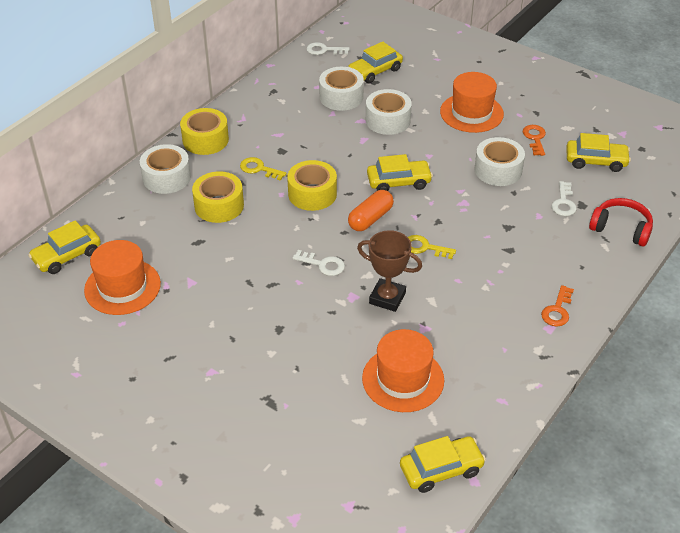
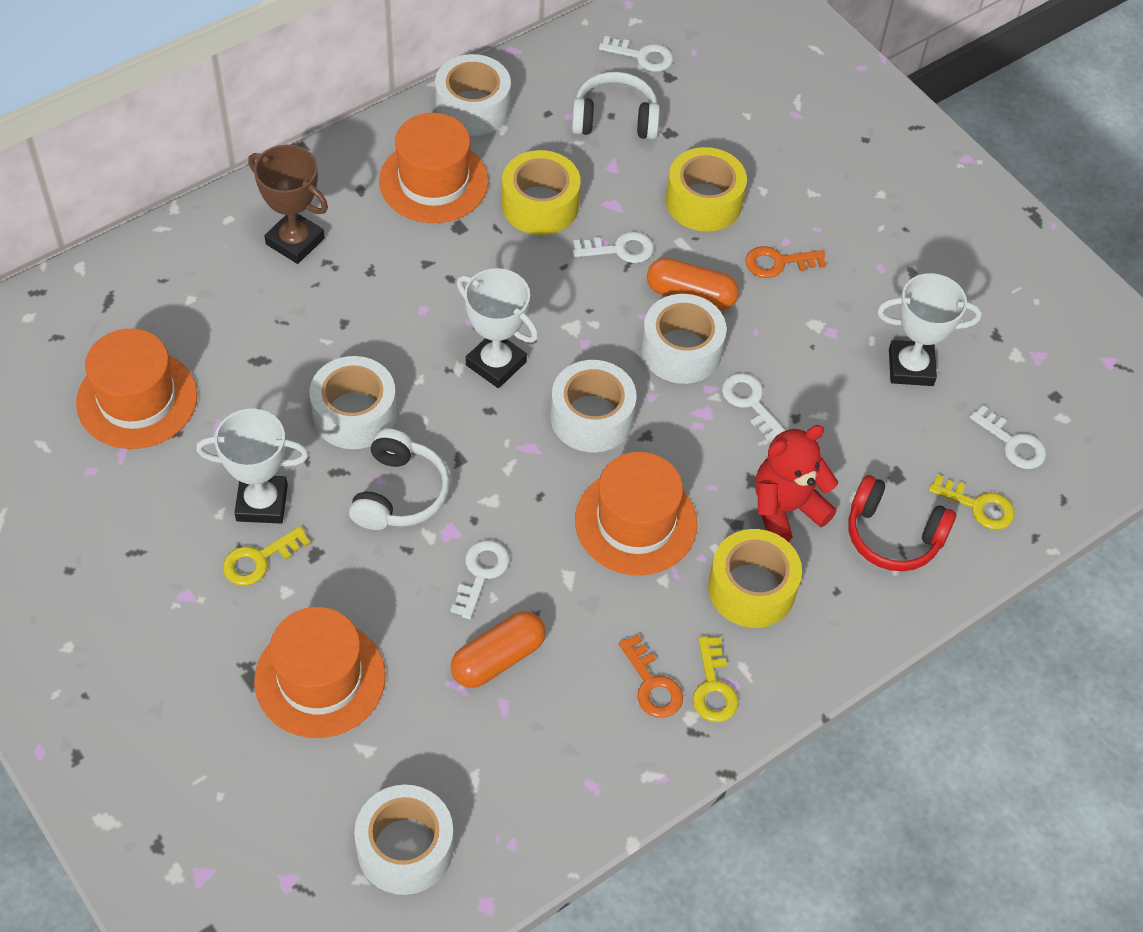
orange capsule: [348,190,394,231] = 1 -> [451,611,546,688] [647,258,739,311] = 2
orange hat: [84,240,161,315] [362,329,444,412] [440,72,504,133] = 3 -> [76,329,197,449] [254,607,385,738] [379,113,489,223] [575,452,697,575] = 4
red teddy bear: none = 0 -> [755,425,838,542] = 1
white headphones: none = 0 -> [349,429,450,530] [572,72,660,140] = 2
white key: [293,250,345,276] [306,42,350,55] [552,181,577,216] = 3 -> [451,540,509,619] [573,231,654,263] [599,36,673,72] [722,373,785,441] [969,405,1046,469] = 5
white tape: [140,144,191,194] [319,67,364,111] [366,89,412,135] [474,137,525,186] = 4 -> [310,356,397,449] [354,785,454,895] [435,54,511,136] [551,360,637,452] [641,294,727,384] = 5
white trophy: none = 0 -> [196,409,309,524] [457,268,538,388] [877,273,982,386] = 3
yellow car: [28,220,101,274] [348,42,403,83] [367,154,433,191] [400,436,486,493] [566,133,631,172] = 5 -> none = 0
yellow key: [240,157,287,181] [408,235,456,259] = 2 -> [223,526,311,586] [692,636,739,722] [929,474,1015,530] = 3

